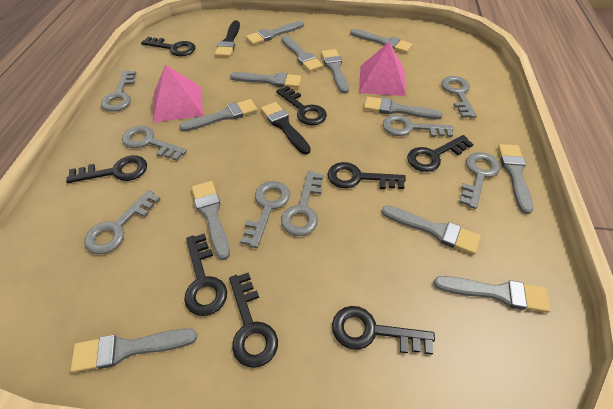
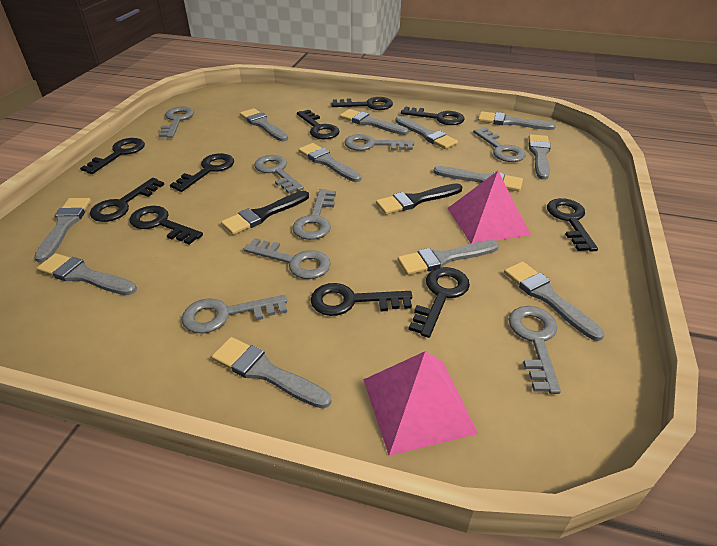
black key: [66,155,147,183] [141,37,196,56] [184,233,227,316] [229,272,278,368] [276,86,327,125] [328,162,406,189] [332,306,435,354] [407,135,473,172] = 8 -> [80,138,145,174] [90,178,164,222] [129,206,203,245] [170,153,234,192] [297,110,340,139] [311,283,412,316] [331,97,393,110] [401,107,465,125] [409,267,470,338] [547,198,598,252] = 10

